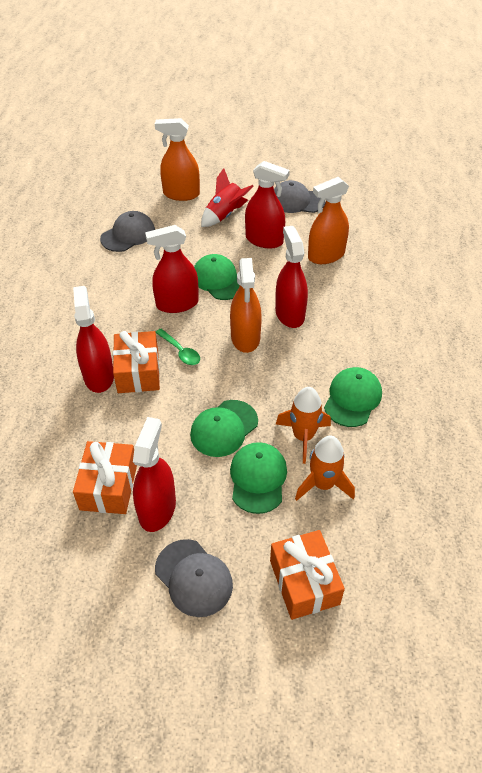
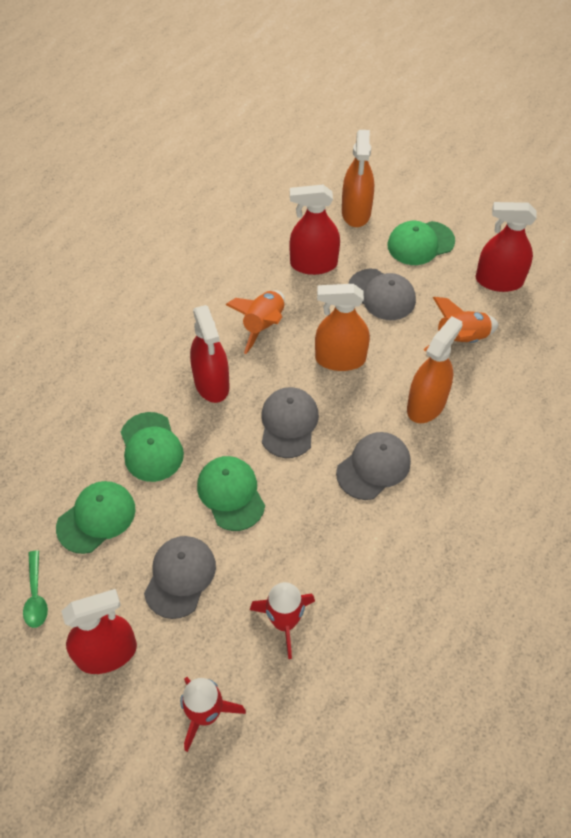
grey cap: [100,211,155,252] [155,539,233,617] [274,180,326,213] = 3 -> [144,536,216,619] [261,387,319,458] [336,432,411,500] [348,269,416,320] = 4
orange gift: [73,441,137,514] [113,331,160,393] [270,530,345,620] = 3 -> none = 0
red rocket: [201,168,254,227] = 1 -> [180,677,246,752] [250,582,315,659] = 2
red spray bottle: [73,286,114,393] [133,417,176,532] [145,225,199,313] [245,161,290,248] [275,226,308,328] = 5 -> [61,589,137,674] [190,305,230,403] [289,185,340,275] [475,202,536,292] = 4

